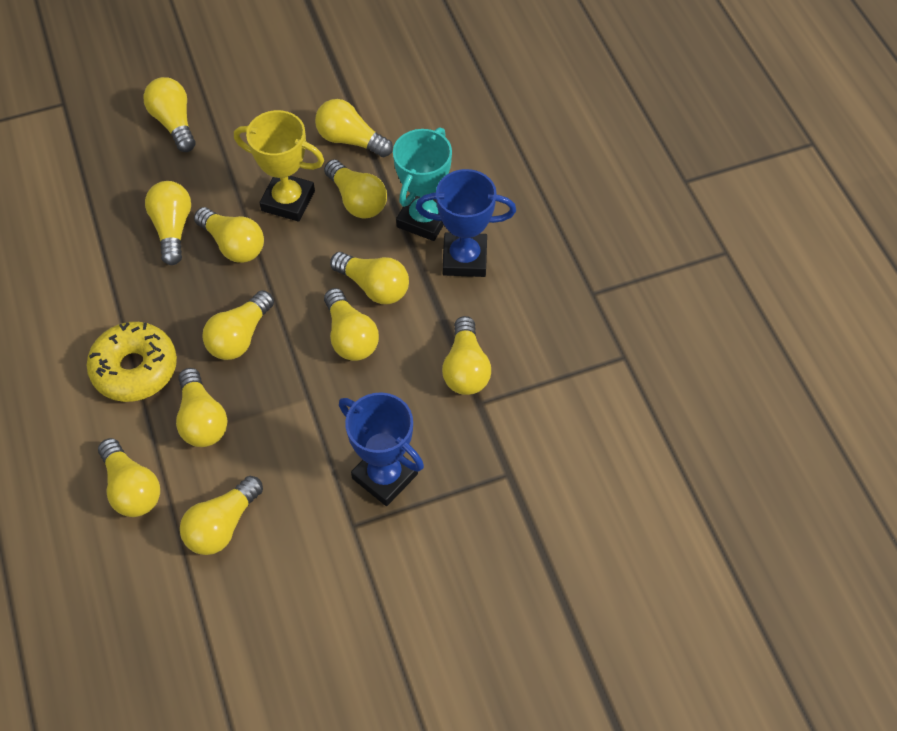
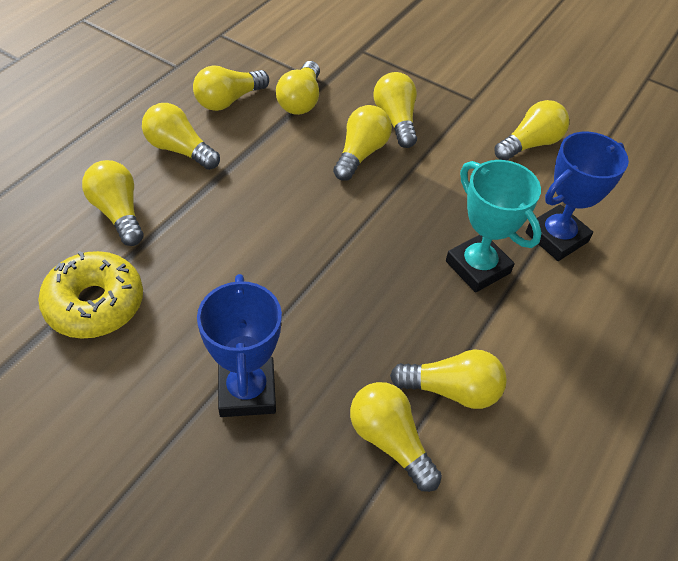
yellow light bulb: [98,438,160,517] [143,77,196,152] [145,181,191,265] [176,368,228,447] [180,476,263,555] [194,207,264,263] [202,290,274,360] [315,99,393,157] [324,160,387,219] [324,288,379,361] [330,252,409,304] [442,316,491,395] = 12 -> [82,160,143,246] [142,103,220,170] [193,66,269,111] [276,61,320,115] [333,105,392,181] [350,382,442,492] [373,72,417,148] [390,349,507,409] [495,100,569,160] = 9
yellow trophy: [234,110,324,222] = 1 -> none = 0

